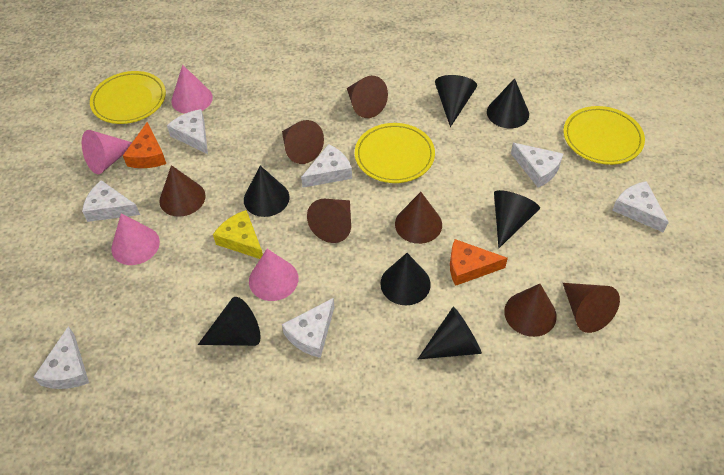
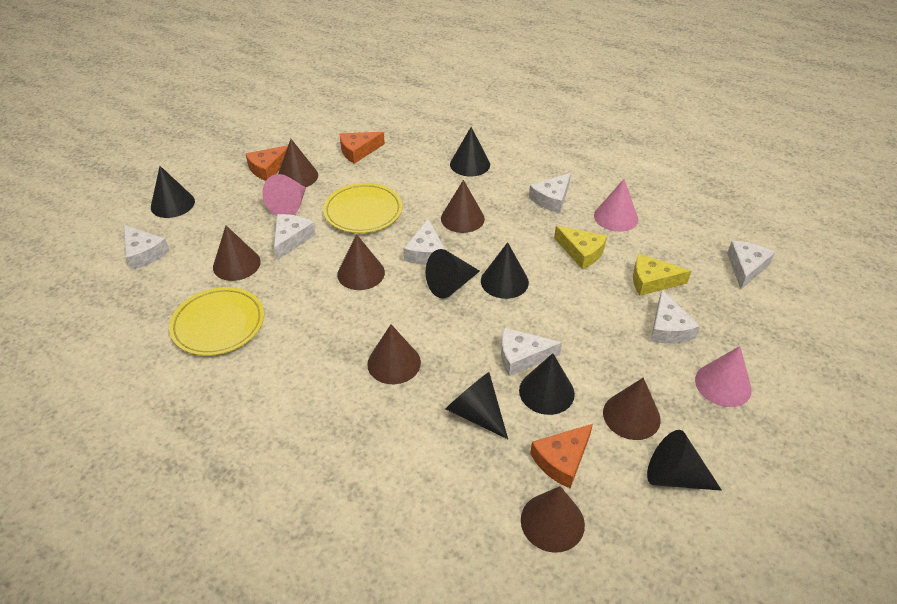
orange cheese: [123,122,166,168] [450,239,508,286] = 2 -> [246,145,288,181] [340,132,385,164] [530,424,593,488] = 3
pink cone: [82,130,132,174] [111,213,160,265] [171,65,213,114] [249,249,298,301] = 4 -> [262,174,306,216] [594,179,638,232] [695,346,752,407] = 3
yellow cheese: [213,210,263,259] = 1 -> [554,226,607,269] [633,254,691,296] = 2
yellow plate: [90,71,166,124] [355,123,435,183] [563,106,645,165] = 3 -> [169,287,264,356] [323,183,402,233] = 2

